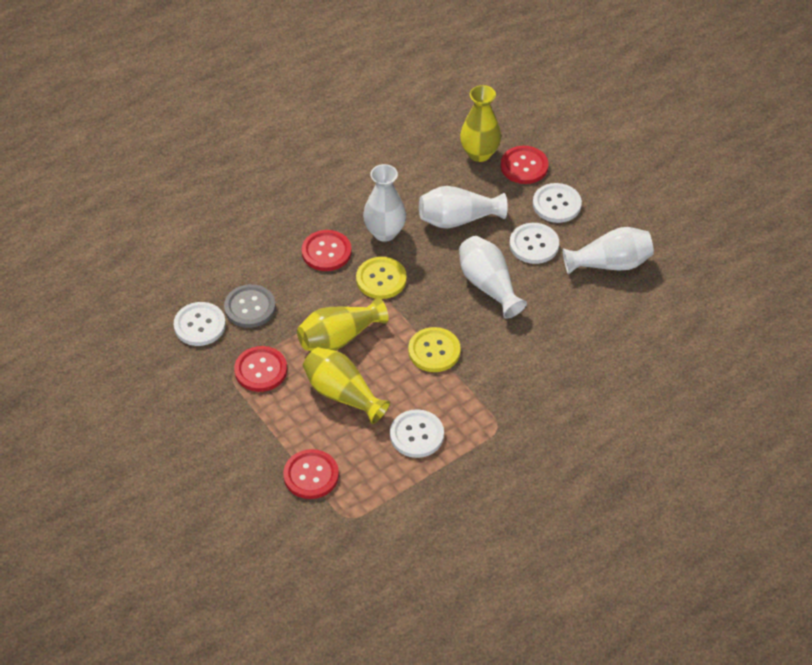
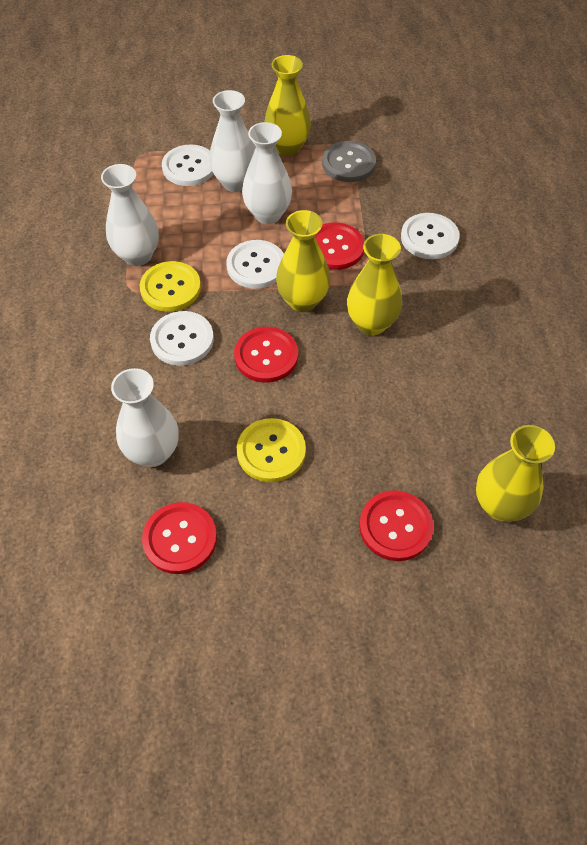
yellow vase: [297,297,388,351] [303,347,390,424] [460,85,501,162] = 3 -> [264,55,311,156] [276,210,330,312] [347,234,402,335] [476,425,555,522] = 4

